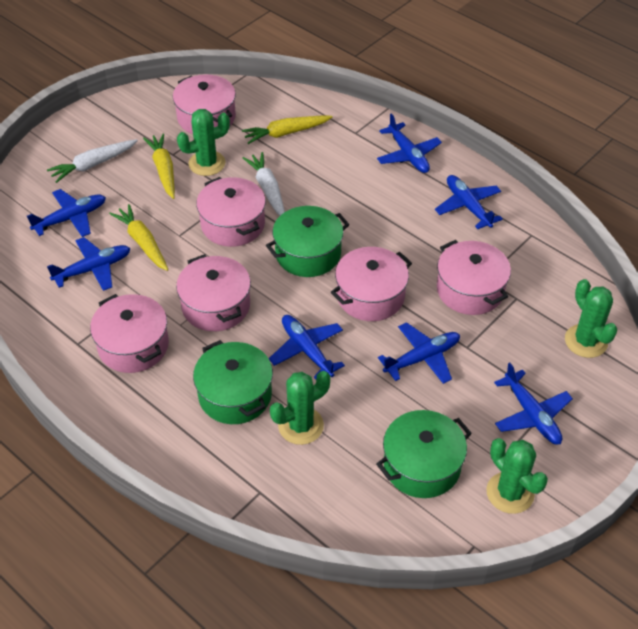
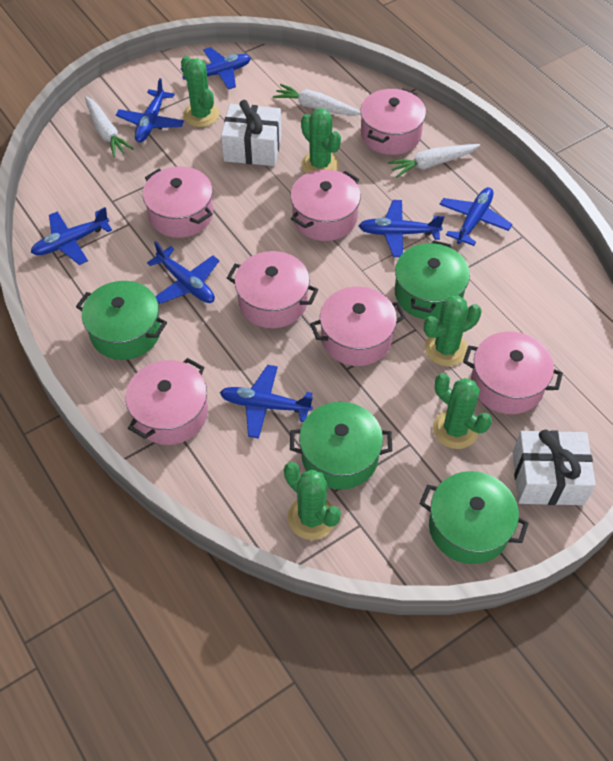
green cactus: [177,109,230,176] [270,371,330,445] [486,438,548,514] [565,279,617,358] = 4 -> [181,56,219,127] [284,462,341,540] [301,108,341,173] [424,296,482,366] [433,373,492,449] = 5
green pot: [193,340,273,424] [266,206,350,277] [376,410,472,498] = 3 -> [76,281,167,360] [290,402,392,490] [395,240,470,319] [419,471,529,564] = 4
pink pot: [90,294,169,373] [173,75,236,134] [176,254,251,331] [196,177,266,247] [331,247,412,321] [437,240,511,315] = 6 -> [125,358,208,445] [143,166,213,238] [227,251,318,328] [290,169,361,241] [310,287,406,366] [360,88,426,155] [463,331,563,414] = 7
white carrot: [47,139,138,183] [243,152,285,215] = 2 -> [85,96,134,157] [273,84,361,116] [388,144,480,177] = 3
white gift: none = 0 -> [221,100,282,166] [513,430,596,505] = 2
yellow carrot: [109,204,169,271] [143,133,175,199] [242,115,333,144] = 3 -> none = 0

